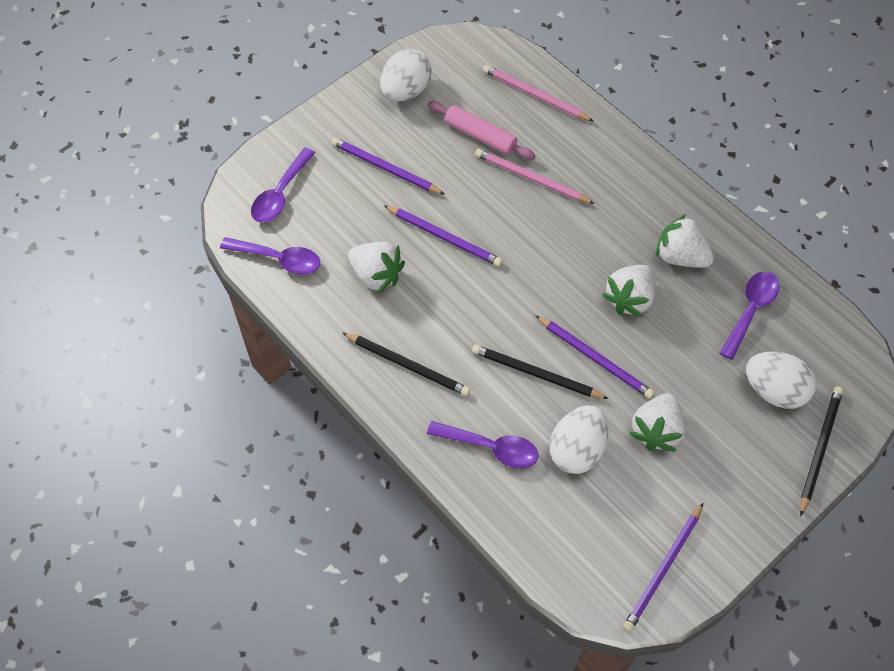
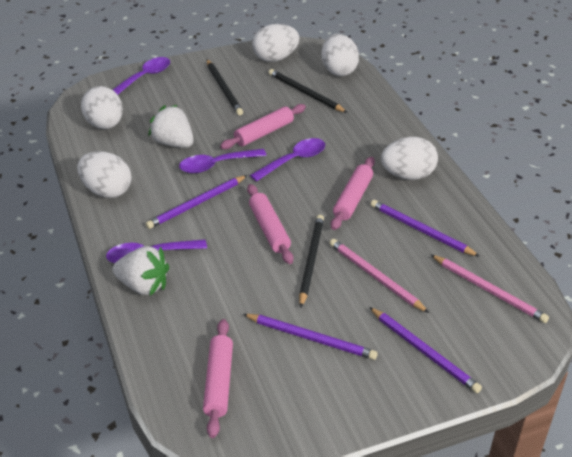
pink rolling pin: [428,101,535,160] = 1 -> [203,319,233,438] [220,104,306,150] [247,184,294,264] [331,157,375,230] = 4
white egg: [380,49,432,101] [550,406,608,474] [746,351,816,409] = 3 -> [77,151,132,198] [81,86,123,129] [252,24,299,62] [321,34,359,76] [381,137,438,180] = 5
white strawberry: [348,242,405,294] [602,265,655,317] [629,393,686,452] [656,214,714,268] = 4 -> [112,246,169,296] [148,105,194,148] = 2

